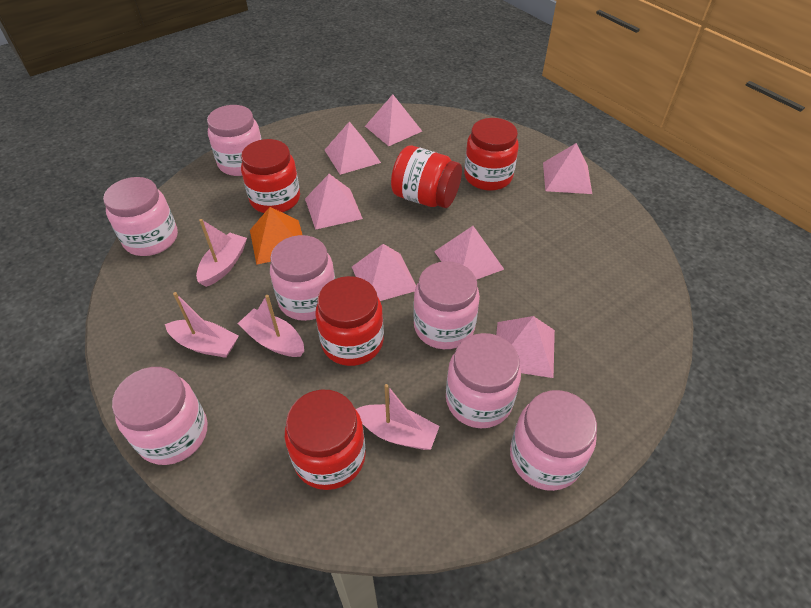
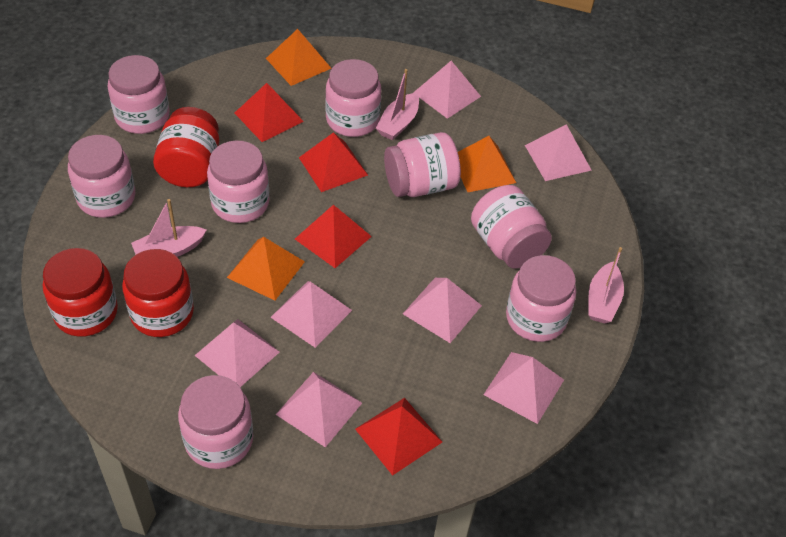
orange pyramid: [250,207,302,265] = 1 -> [227,237,305,301] [266,29,332,86] [458,136,516,192] = 3
pink boat: [165,292,239,358] [196,219,247,287] [237,295,304,357] [356,384,440,450] = 4 -> [131,199,207,257] [376,69,419,140] [588,247,624,323] = 3
pink jar: [103,177,178,256] [112,367,207,465] [207,105,262,176] [270,235,335,321] [413,261,480,349] [446,333,521,428] [510,390,597,491] = 7 -> [68,135,135,218] [107,55,170,134] [178,375,253,469] [207,140,269,223] [325,59,381,137] [384,132,461,197] [471,185,552,268] [506,255,576,342] = 8
red jar: [241,139,300,213] [285,389,366,490] [315,276,384,366] [391,145,462,208] [464,118,519,191] = 5 -> [43,248,118,337] [122,249,194,337] [153,107,219,187] = 3
red pyramid: none = 0 -> [235,83,304,142] [295,205,372,268] [299,132,368,192] [355,398,442,476] = 4

